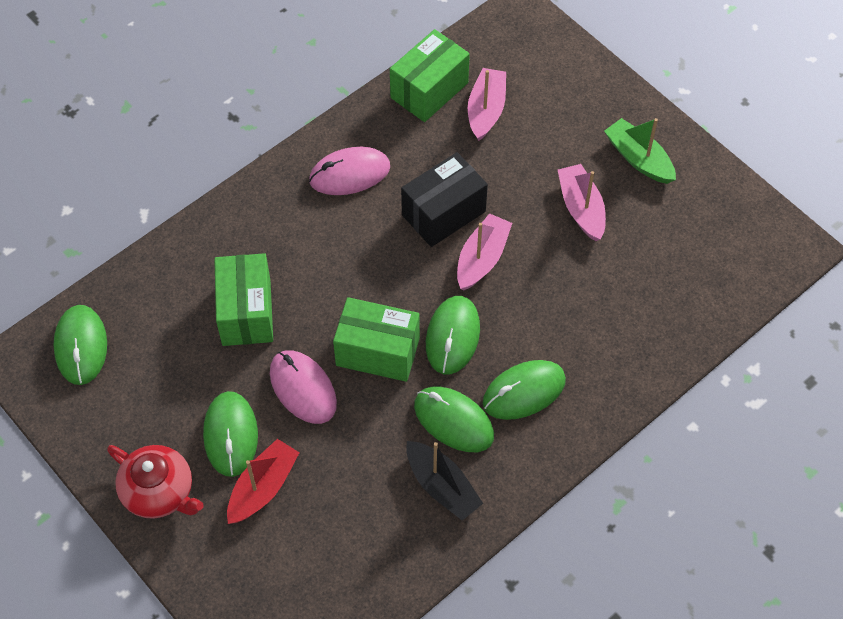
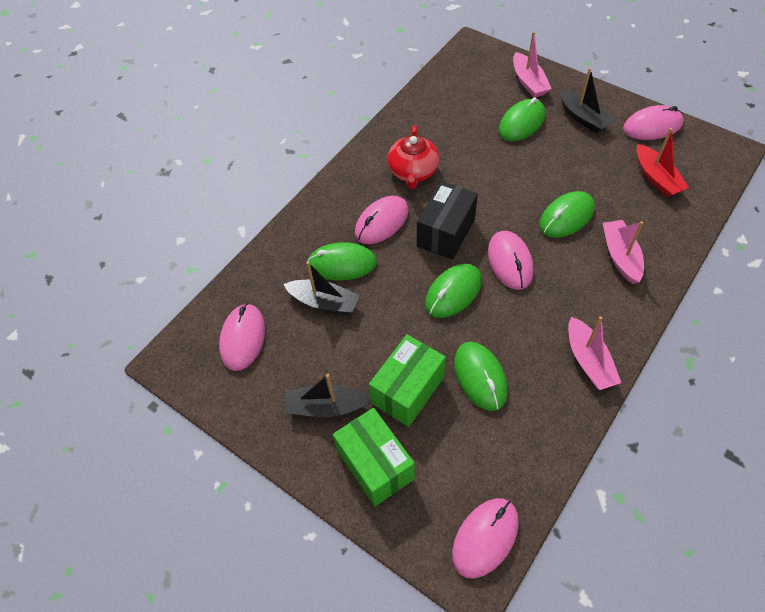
black boat: [406,441,483,520] = 1 -> [283,261,359,315] [285,374,371,417] [560,68,615,133] = 3
green boat: [604,118,676,184] = 1 -> none = 0
green box: [214,253,273,346] [333,297,420,382] [390,29,470,122] = 3 -> [333,408,415,506] [369,334,446,427] = 2
pink mouse: [270,350,337,424] [309,147,390,195] = 2 -> [219,303,265,371] [355,196,409,244] [452,498,519,579] [488,231,534,290] [623,105,684,140] = 5

